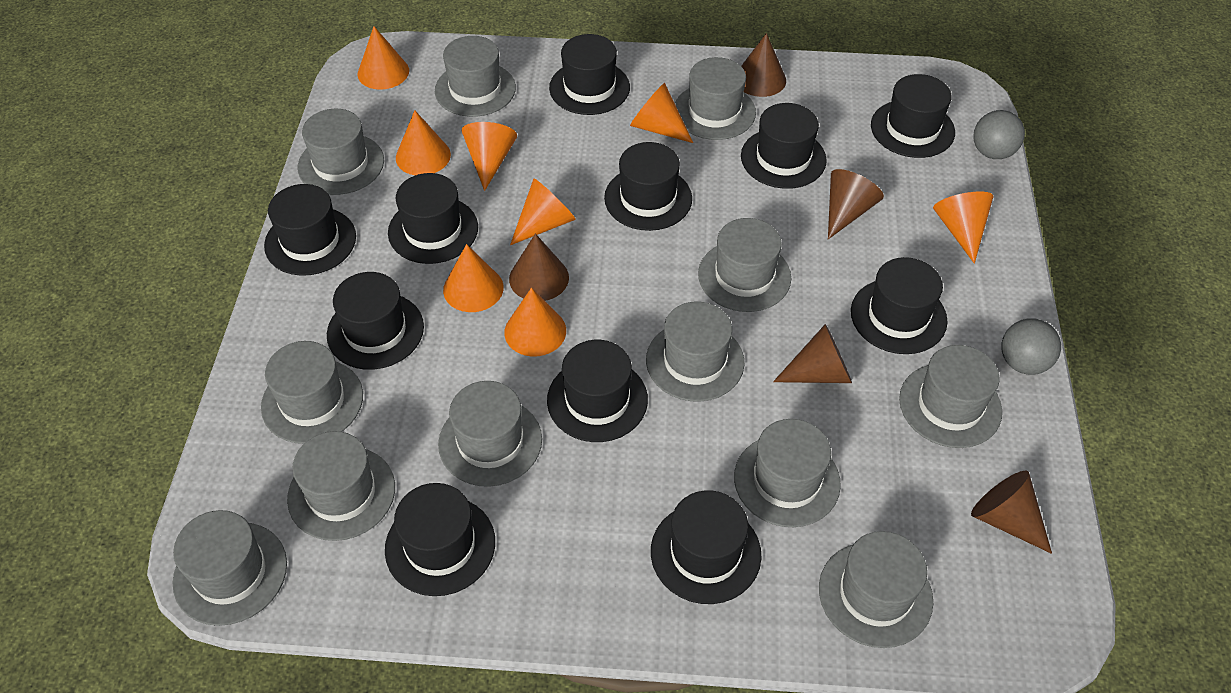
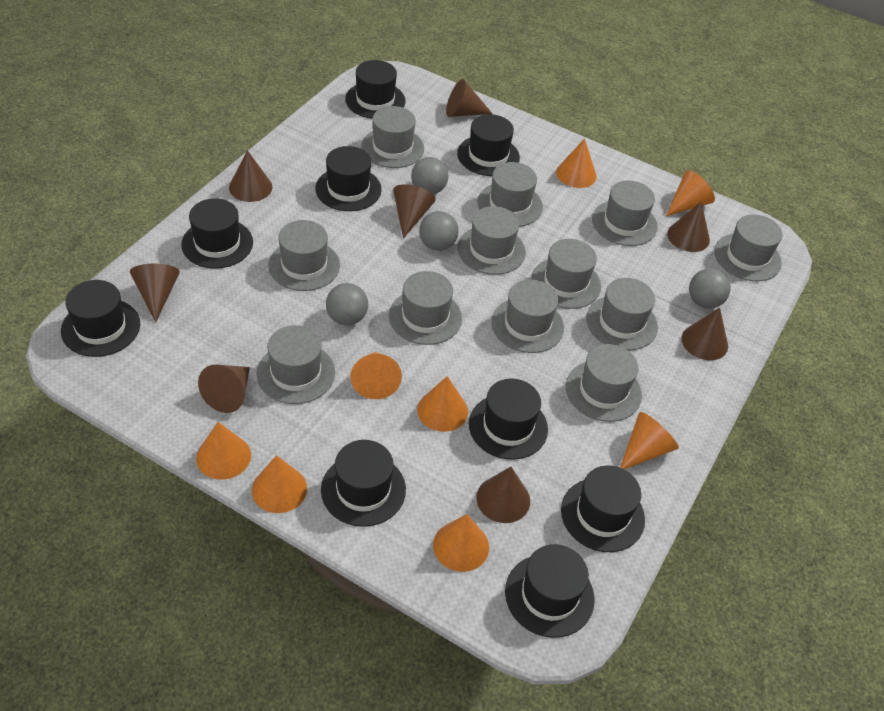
black hat: [264,184,356,276] [327,272,424,370] [385,483,495,596] [388,173,478,264] [547,340,648,442] [549,34,630,115] [604,142,692,231] [651,490,761,604] [741,103,827,189] [851,257,947,354] [871,74,955,158] = 11 -> [61,280,140,357] [181,198,253,269] [315,146,382,211] [321,440,406,527] [345,60,406,119] [457,114,520,176] [469,379,548,460] [505,544,595,638] [561,466,645,552] = 9
brown cone: [509,233,569,301] [741,33,786,97] [773,324,852,383] [828,169,884,239] [971,470,1052,554] = 5 -> [130,264,180,322] [198,365,250,413] [229,150,272,202] [393,184,436,238] [446,79,493,117] [476,467,530,523] [667,202,710,252] [682,307,728,360] = 8
grey ball: [974,110,1025,159] [1001,318,1061,375] = 2 -> [326,283,368,325] [411,157,448,194] [419,211,458,251] [689,268,731,309] = 4

